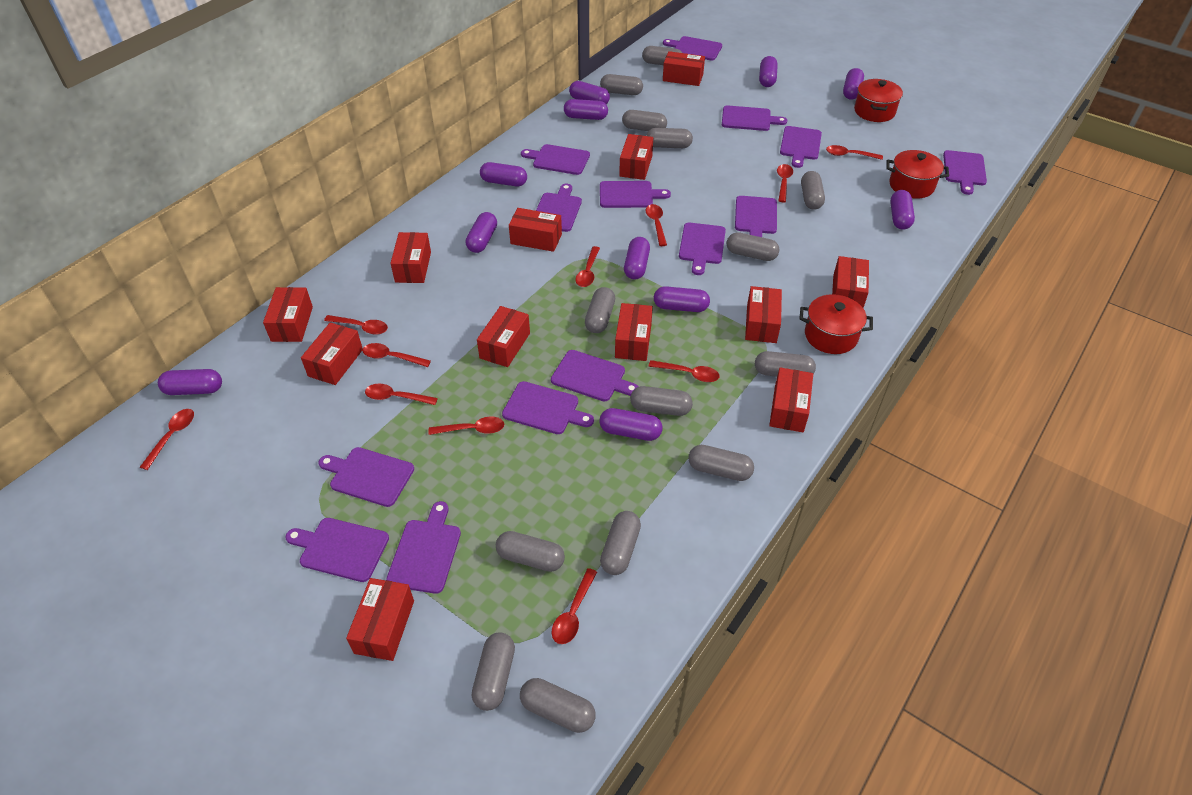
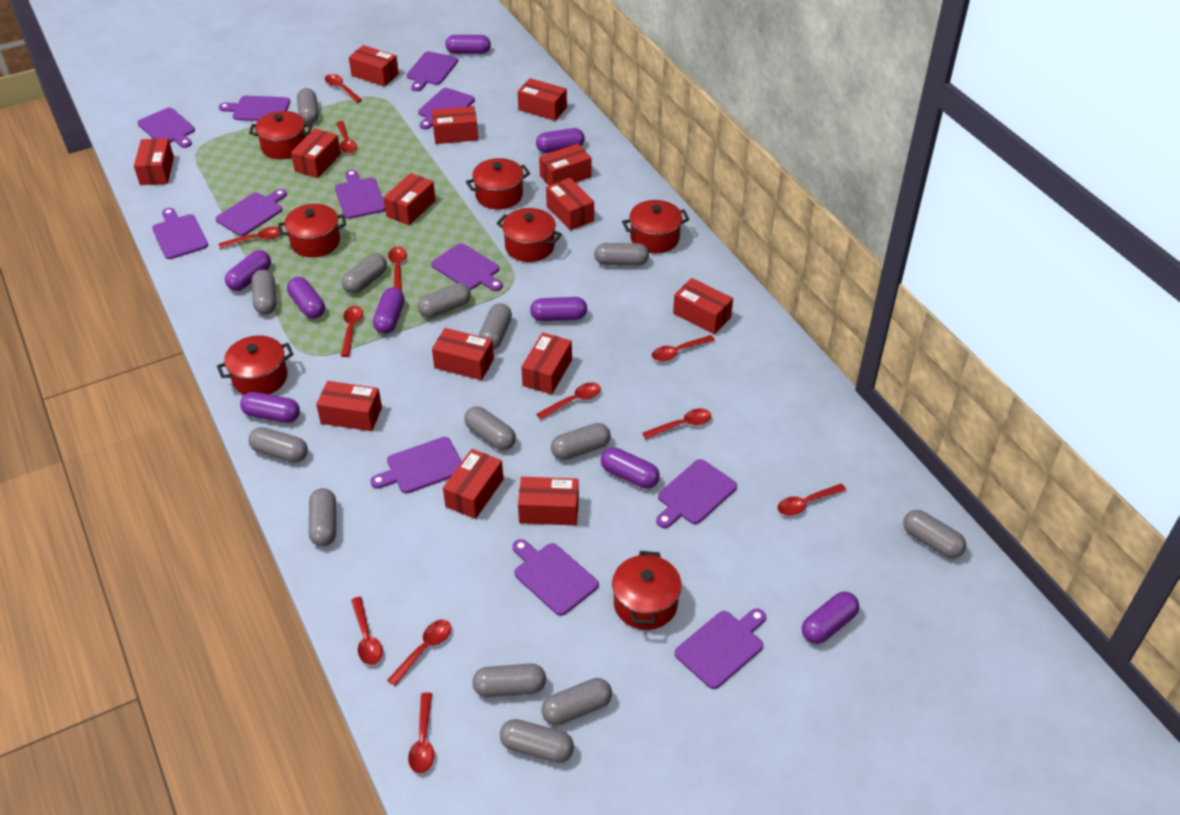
purple capsule: [158,369,222,395] [466,212,497,253] [480,162,527,187] [564,99,608,120] [569,81,610,104] [599,408,663,441] [624,237,650,279] [654,286,710,312] [759,56,778,87] [843,68,864,100] [890,190,915,230] = 11 -> [225,250,271,291] [240,392,300,423] [287,277,325,319] [373,288,405,334] [445,35,491,54] [530,297,587,321] [536,128,585,153] [601,447,660,488] [802,591,859,644] = 9
purple cutting board: [285,518,389,582] [319,447,414,507] [386,501,461,594] [502,381,594,434] [521,144,590,175] [536,184,582,232] [551,350,639,401] [600,181,671,208] [663,36,722,61] [679,223,726,275] [722,105,787,131] [735,196,777,237] [780,126,822,168] [943,150,987,195] = 14 -> [137,108,195,148] [152,208,208,259] [216,189,287,236] [219,96,290,121] [335,169,385,219] [370,437,462,493] [407,51,458,91] [418,88,475,130] [431,243,503,291] [512,539,599,616] [656,459,737,528] [675,608,766,689] = 12
red box: [263,287,313,342] [301,322,363,385] [346,578,414,661] [390,232,431,283] [477,306,530,367] [509,208,562,252] [615,303,653,361] [619,134,653,180] [663,51,705,86] [745,286,782,343] [769,367,813,432] [832,256,869,308] = 12 -> [134,138,174,185] [291,129,341,178] [316,381,382,431] [349,45,399,87] [384,173,436,225] [432,106,478,144] [432,328,494,380] [443,449,503,519] [518,78,567,121] [518,477,579,525] [521,332,572,394] [539,144,591,186] [546,178,594,230] [673,278,733,334] = 14
red pot: [799,294,873,354] [854,79,903,122] [886,150,949,199] = 3 -> [217,335,294,395] [249,111,312,159] [278,204,346,258] [466,158,530,209] [496,208,562,262] [612,551,682,630] [622,200,690,253] = 7
red spoon: [140,409,194,470] [324,315,388,335] [362,343,431,367] [365,384,438,405] [428,416,504,435] [552,568,597,644] [575,246,600,287] [646,204,667,246] [648,360,719,382] [777,164,793,202] [826,145,883,160] = 11 -> [219,227,283,249] [325,74,362,103] [337,121,357,153] [341,306,363,357] [351,597,383,665] [387,620,451,686] [388,246,407,291] [408,692,434,773] [536,382,601,420] [642,408,712,439] [652,335,715,362] [778,483,846,516] = 12

